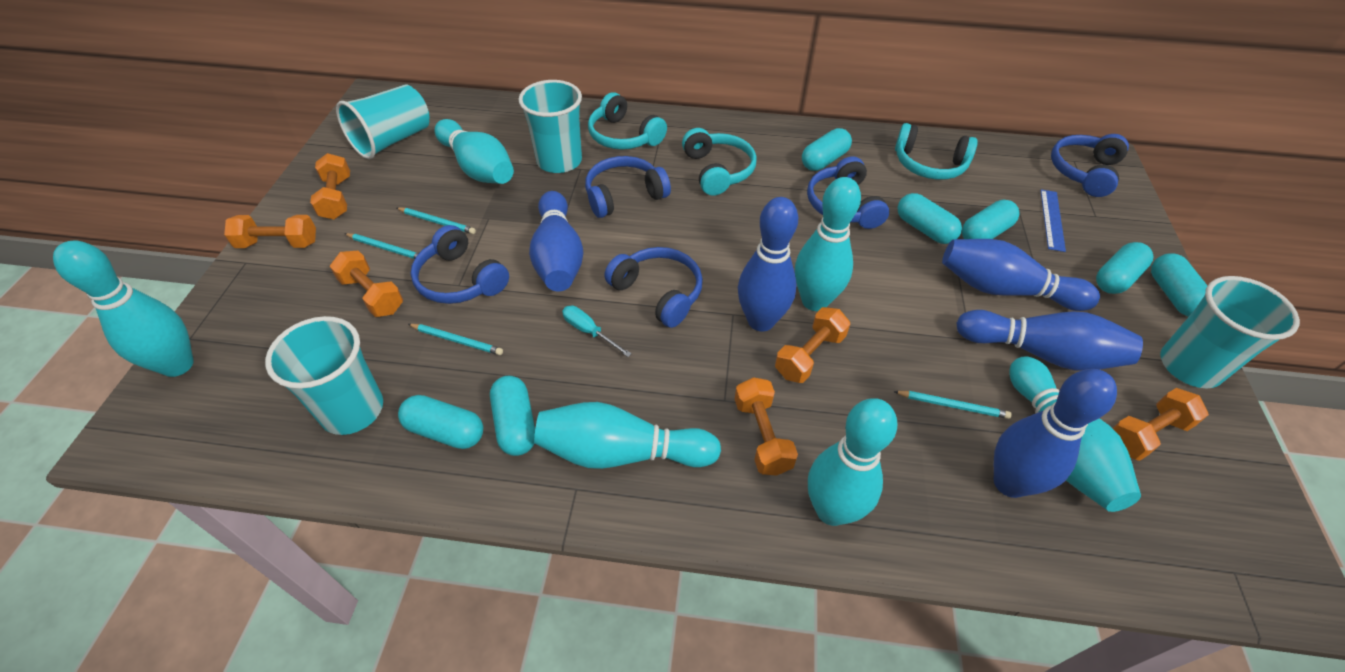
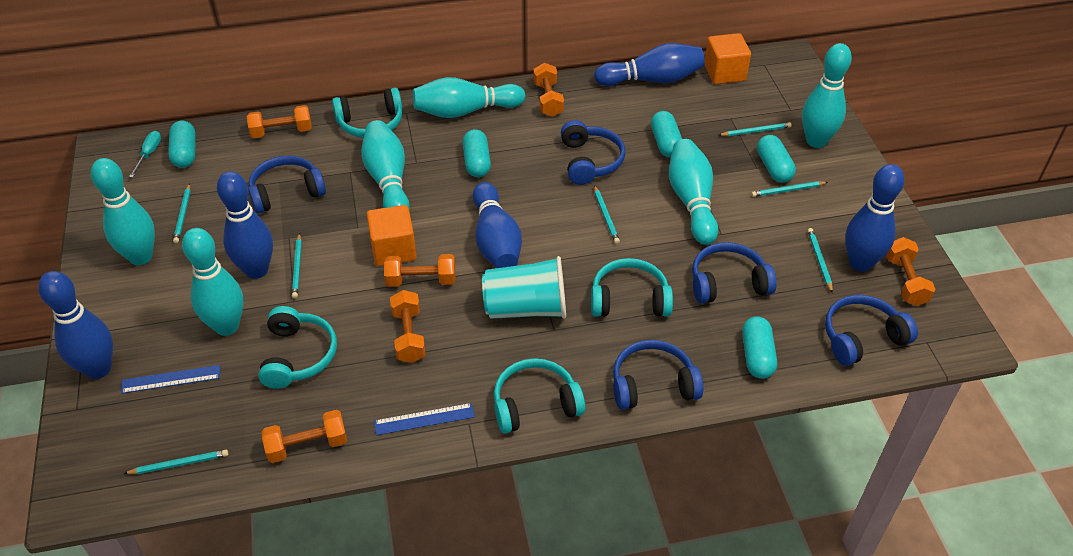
blue ruler: [1040,190,1066,252] = 1 -> [121,365,220,394] [374,403,475,435] = 2
orange cube: none = 0 -> [367,205,417,266] [705,33,751,84] = 2
turquoise capsule: [398,395,483,449] [490,376,535,456] [802,128,852,171] [897,193,962,244] [962,200,1019,239] [1096,242,1153,294] [1151,253,1208,317] = 7 -> [168,121,196,168] [463,129,491,177] [651,111,682,158] [742,316,777,379] [757,135,796,183] = 5
turquoise cup: [265,316,383,435] [336,84,430,159] [519,80,582,173] [1160,276,1300,388] = 4 -> [482,256,566,319] = 1
turquoise headphones: [588,92,667,150] [682,128,757,196] [895,123,978,180] = 3 -> [258,306,337,389] [332,88,403,138] [493,358,585,434] [591,258,673,317] = 4
turquoise pencil: [344,233,419,259] [397,207,476,234] [408,324,503,355] [893,391,1012,419] = 4 -> [123,450,228,474] [173,183,191,243] [292,233,302,298] [594,185,620,244] [719,122,792,136] [751,181,828,197] [808,228,833,293] = 7

